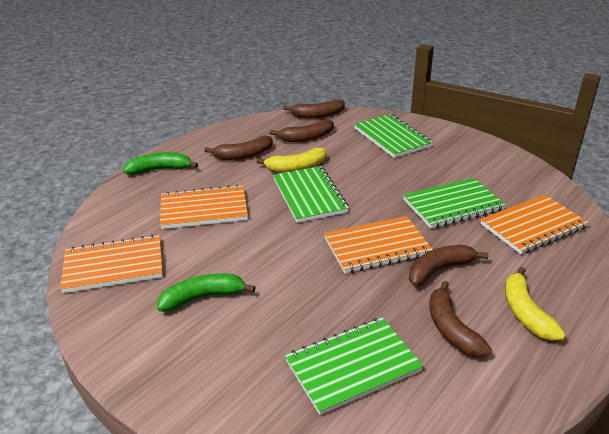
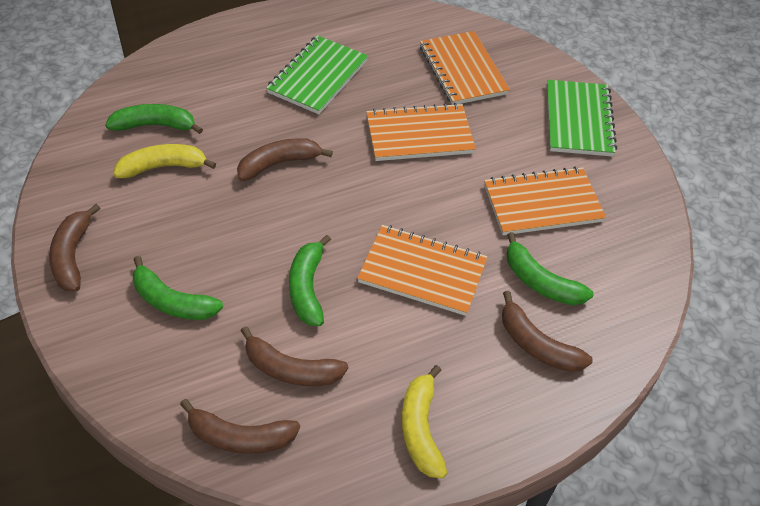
green banana: [123,152,198,175] [157,273,256,312] = 2 -> [105,104,203,134] [132,256,223,320] [289,235,331,326] [506,232,593,305] = 4
green notebook: [273,166,349,223] [285,318,423,415] [354,114,433,158] [403,178,506,228] = 4 -> [266,35,368,114] [547,80,617,157] = 2

